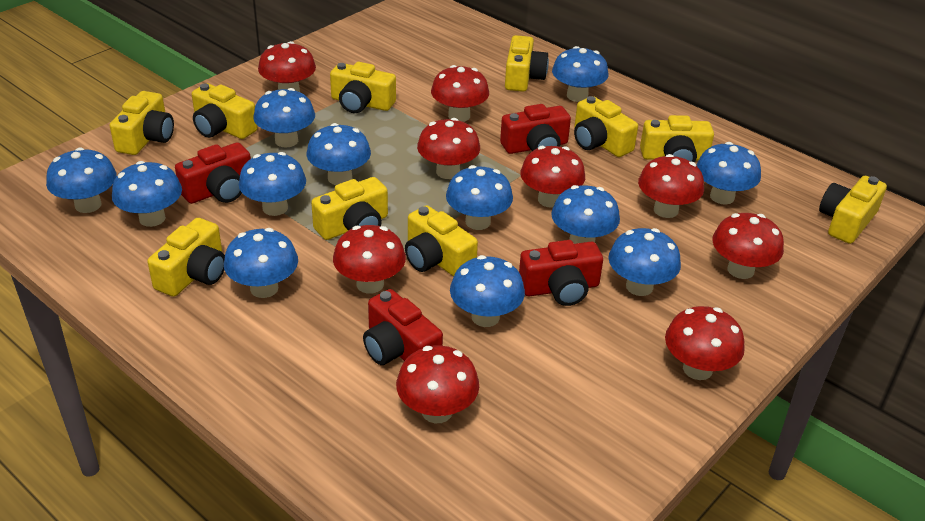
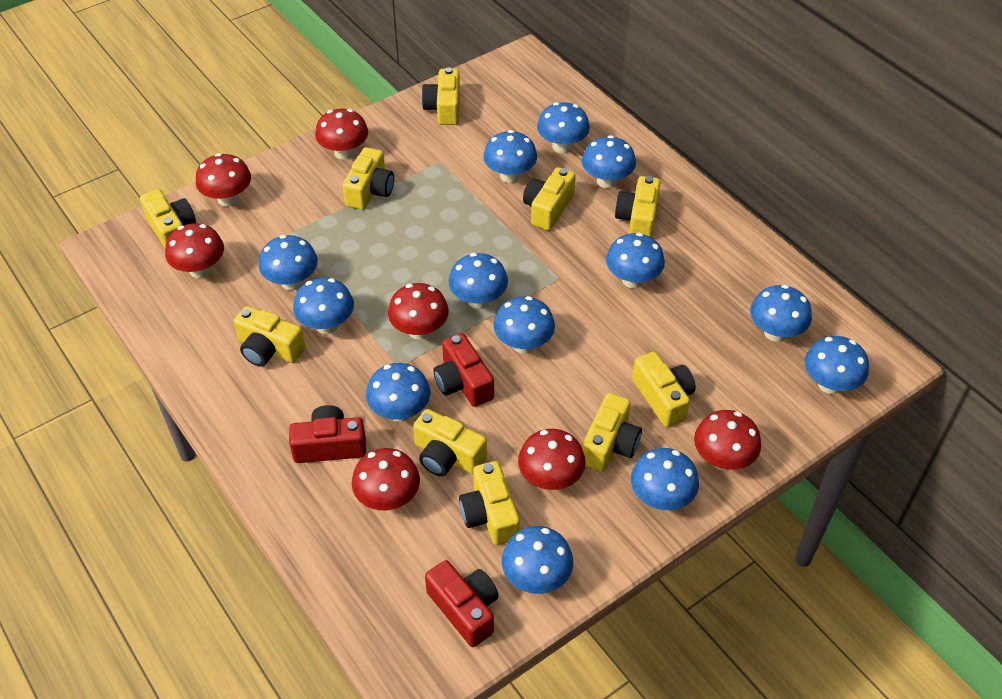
blue mushroom: [46,147,117,213] [112,161,182,227] [224,228,298,298] [239,152,306,216] [253,88,315,148] [307,123,371,185] [446,165,513,230] [450,255,525,327] [551,185,620,244] [552,46,608,102] [609,228,681,296] [696,142,761,205] = 12 -> [259,235,318,290] [293,277,354,334] [366,363,430,422] [449,253,508,309] [483,130,537,183] [494,296,555,353] [502,526,573,594] [537,102,590,153] [582,135,636,188] [606,233,665,288] [631,448,699,510] [750,285,812,342] [805,336,869,394] = 13
red camera: [175,142,251,204] [363,289,443,365] [500,104,571,154] [519,240,603,306] = 4 -> [289,405,366,463] [425,560,499,647] [434,333,494,407] = 3
red mushroom: [258,41,316,92] [333,225,406,294] [396,345,479,423] [417,118,480,179] [431,65,489,122] [520,146,585,208] [638,154,704,218] [665,306,745,380] [712,213,784,279] = 9 -> [165,223,224,278] [196,153,251,206] [315,109,368,160] [352,448,420,510] [388,283,449,340] [518,429,586,490] [694,410,761,470] = 7

